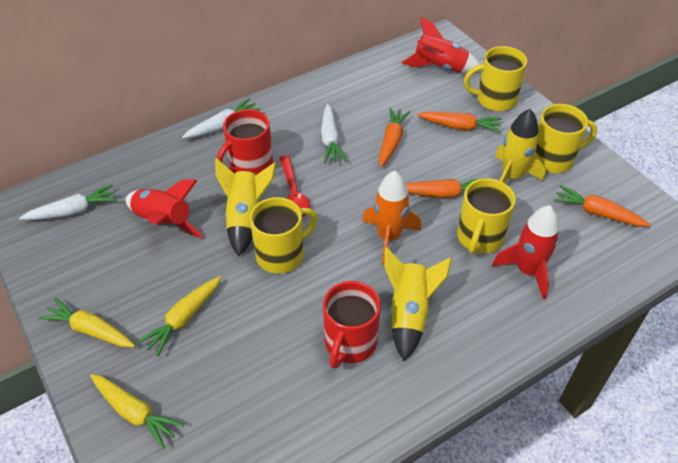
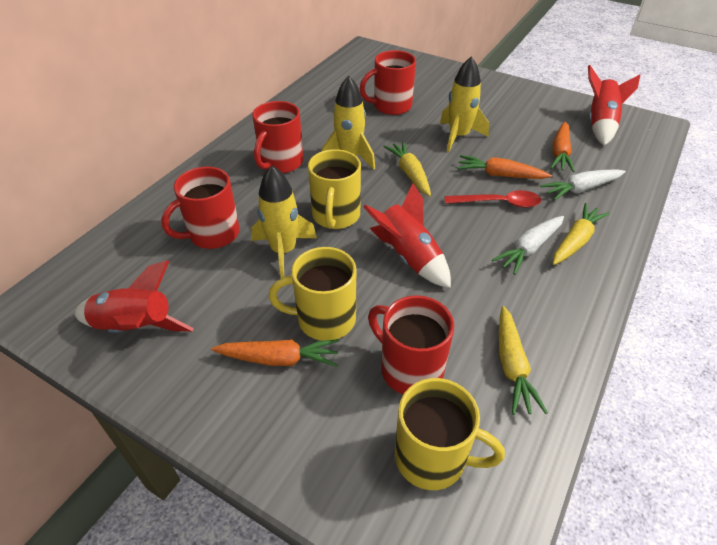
orange carrot: [379,108,410,167] [406,178,484,198] [417,112,502,133] [553,185,651,226] = 4 -> [211,339,339,367] [457,155,552,179] [550,122,575,172] = 3
orange rocket: [362,171,421,264] = 1 -> none = 0
red mug: [217,109,273,175] [323,281,381,368] = 2 -> [161,167,240,249] [252,101,304,173] [359,50,416,115] [368,295,454,394] = 4
white carrot: [19,184,117,220] [182,98,261,139] [321,104,346,163] = 3 -> [492,216,564,275] [540,169,626,201] = 2
yellow mug: [250,197,317,274] [457,178,516,254] [464,46,527,111] [535,104,597,173] = 4 -> [269,247,356,341] [308,149,361,229] [395,378,505,490] = 3

